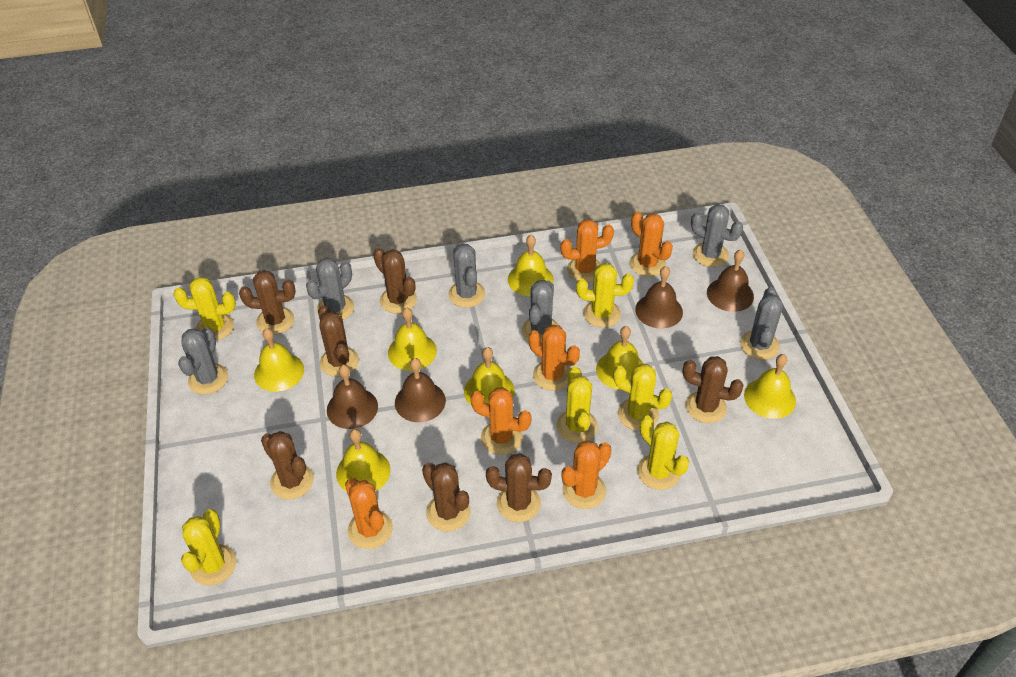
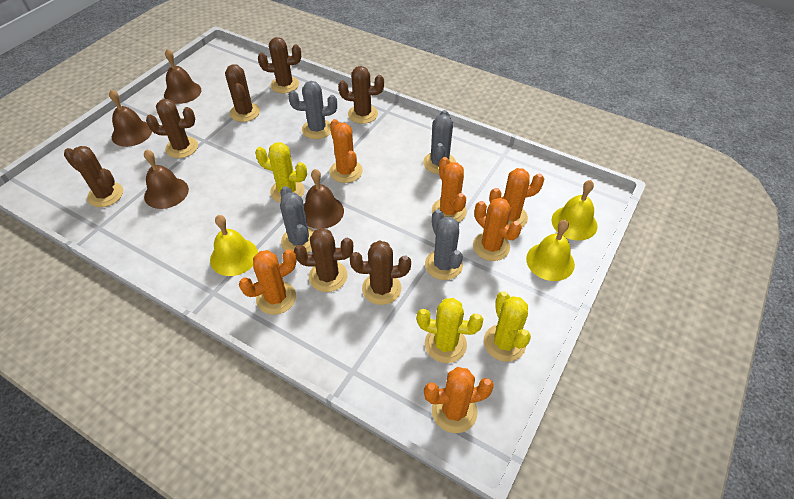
grey cactus: [178,327,228,394] [306,258,354,320] [448,244,485,308] [522,280,559,343] [691,204,743,267] [740,287,783,360] = 6 -> [280,186,314,253] [288,81,337,139] [423,110,456,174] [425,209,463,280] = 4
yellow bell: [254,328,304,392] [336,429,390,491] [388,308,437,371] [464,347,515,406] [508,235,553,296] [596,326,644,390] [744,354,796,419] = 7 -> [210,215,258,276] [526,220,575,281] [552,180,597,240] = 3
yellow cactus: [173,277,236,341] [181,509,237,586] [556,366,598,443] [576,263,634,328] [613,364,672,431] [637,415,689,490] = 6 -> [255,142,307,203] [417,298,483,363] [484,291,531,362] = 3

